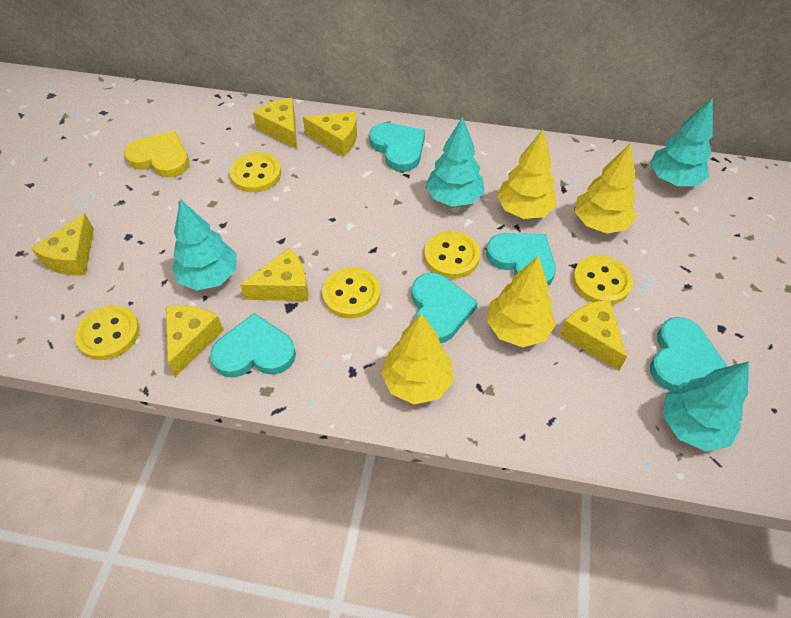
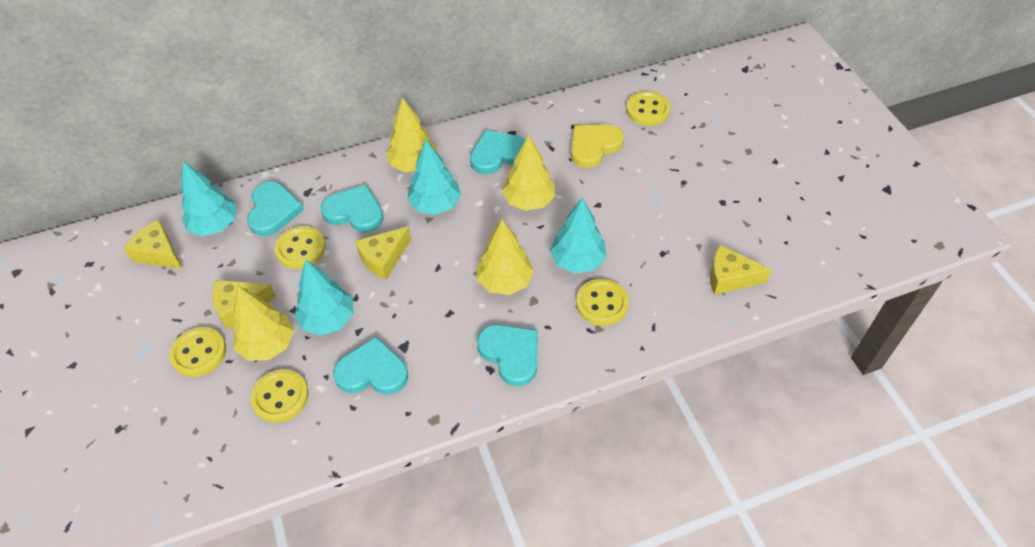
yellow cheese: [31,213,94,276] [166,305,223,377] [240,248,308,301] [253,98,297,149] [303,112,357,157] [560,300,627,370] = 6 -> [124,220,182,269] [212,280,276,329] [355,226,411,280] [710,245,772,295] = 4

